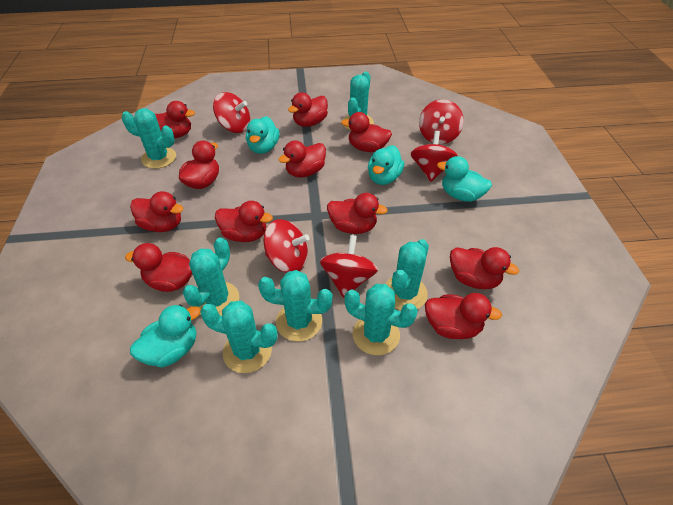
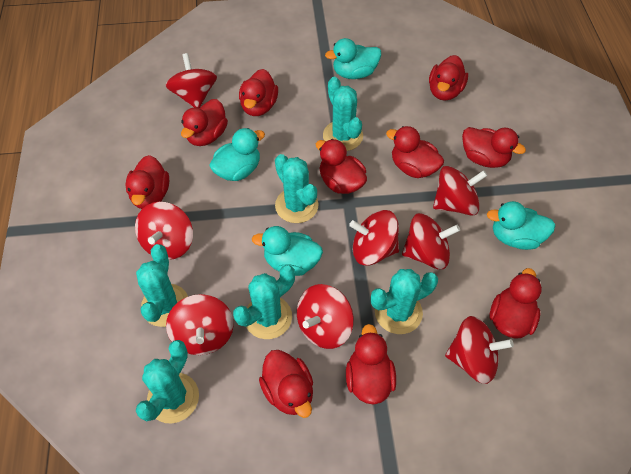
red duck: [125,243,192,292] [130,191,183,232] [155,101,195,138] [179,141,219,189] [215,201,273,242] [278,140,326,178] [288,92,328,127] [327,193,388,234] [341,112,392,152] [425,293,502,339] [450,247,519,289] = 11 -> [126,155,169,209] [181,99,228,146] [239,69,278,116] [259,350,313,418] [316,139,367,194] [346,324,396,405] [386,126,444,178] [429,55,468,101] [462,127,526,168] [490,268,542,339] = 10
red spinning top: [213,92,250,133] [263,219,310,273] [320,235,378,298] [411,131,458,182] [419,99,464,144] = 5 -> [135,202,193,260] [165,53,217,108] [166,294,234,355] [297,284,354,349] [349,210,399,265] [402,213,460,269] [433,166,487,216] [445,316,514,384] = 8
turquoise cactus: [122,108,176,169] [183,238,239,316] [200,301,278,373] [258,270,333,341] [343,71,374,131] [344,284,418,355] [385,239,429,310] = 7 -> [136,244,188,327] [136,340,199,423] [233,265,295,339] [275,154,319,223] [323,77,363,151] [370,269,438,334] = 6

